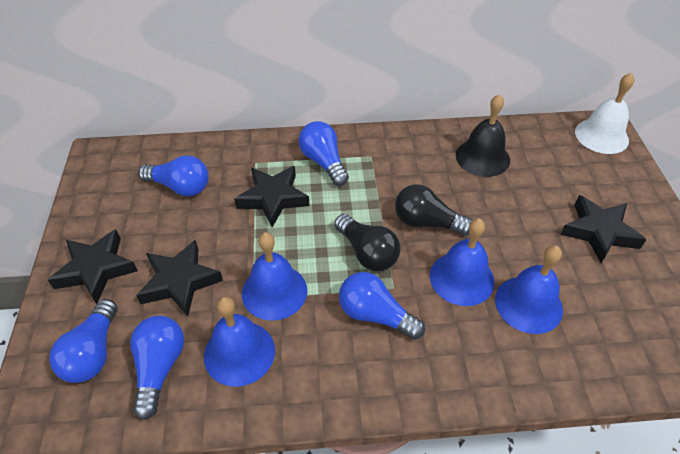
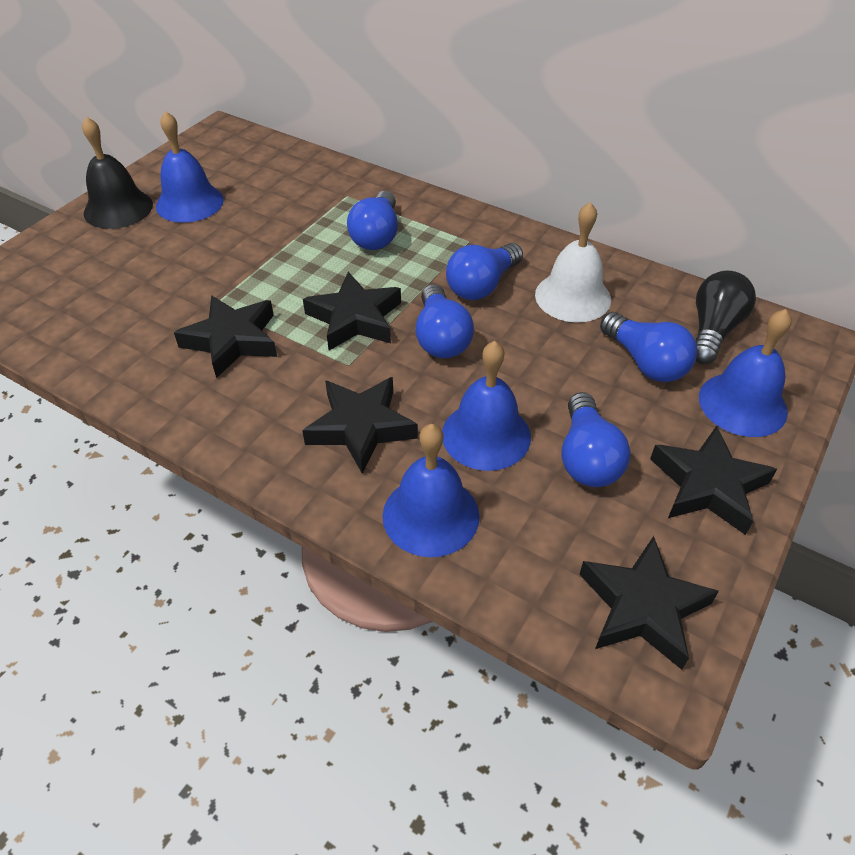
black light bulb: [334,214,401,271] [395,184,472,236] = 2 -> [695,271,756,364] = 1
black star: [48,229,138,304] [136,240,223,316] [234,166,310,227] [560,195,647,263] = 4 -> [174,295,277,378] [302,377,418,474] [303,272,401,350] [579,536,719,670] [650,426,777,535] = 5

